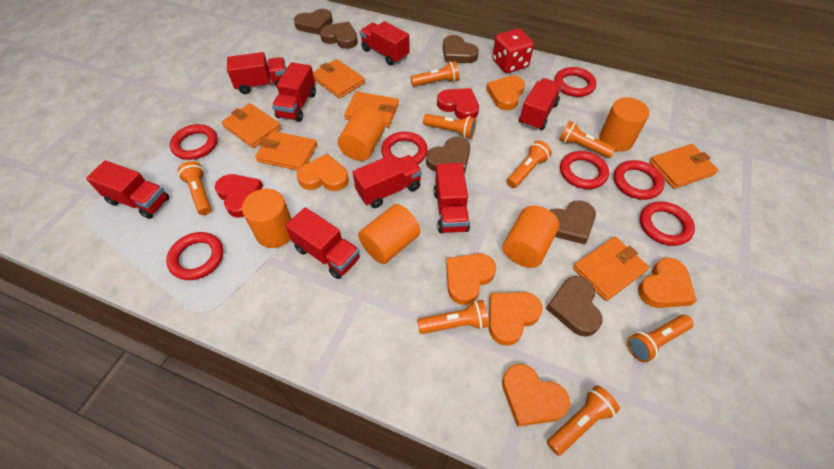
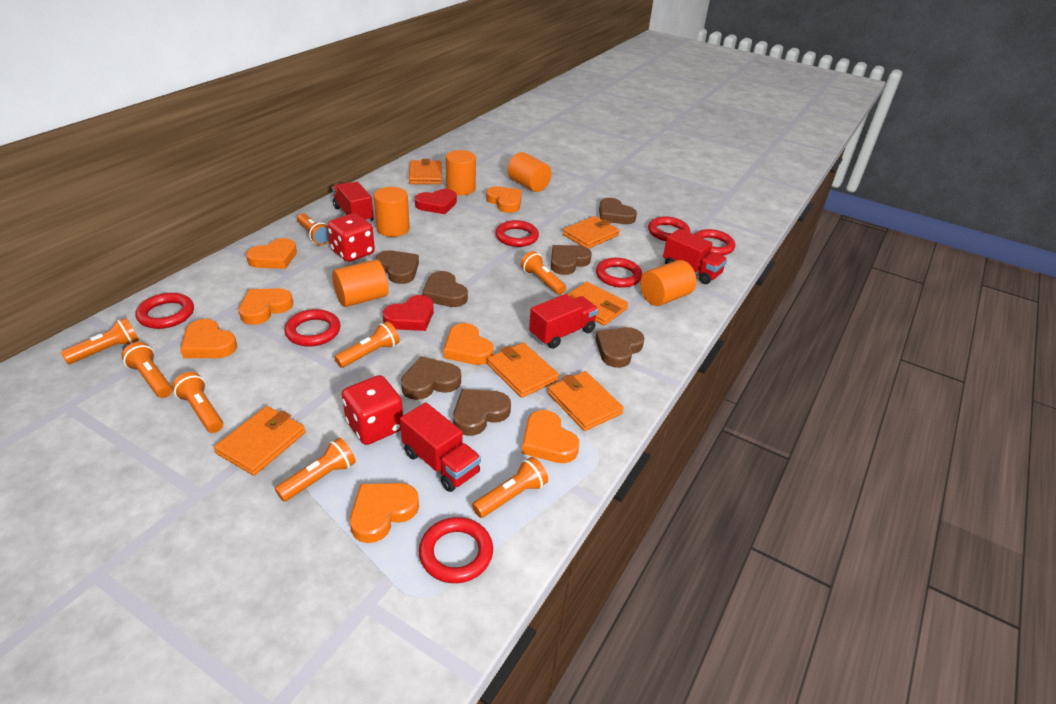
brown heart: [294,9,333,35] [320,22,358,49] [426,137,470,174] [443,35,479,63] [546,276,602,337] [550,200,596,244] = 6 -> [376,250,419,284] [401,356,461,400] [422,271,468,307] [453,389,511,436] [551,245,592,275] [595,327,644,368] [599,198,637,224] = 7
orange heart: [297,154,349,191] [446,253,496,305] [486,75,525,110] [489,292,542,346] [502,364,570,427] [638,257,697,308] = 6 -> [180,319,237,358] [239,288,293,325] [246,238,297,269] [350,483,419,543] [444,323,493,365] [486,186,522,213] [522,410,579,463] = 7
red dice: [492,28,534,73] = 1 -> [327,213,375,262] [342,375,403,445] = 2
red truck: [86,160,169,219] [227,52,286,94] [272,62,316,122] [285,207,360,279] [353,155,422,208] [360,21,410,65] [434,163,470,233] [519,78,562,130] = 8 -> [332,182,374,222] [400,402,481,492] [529,294,598,349] [663,229,727,284] = 4

